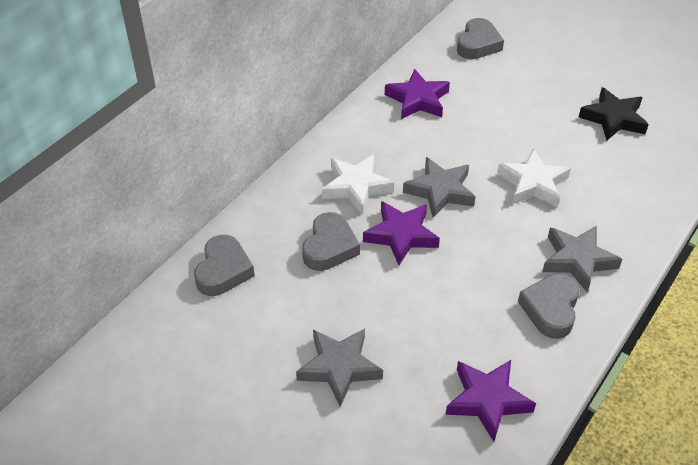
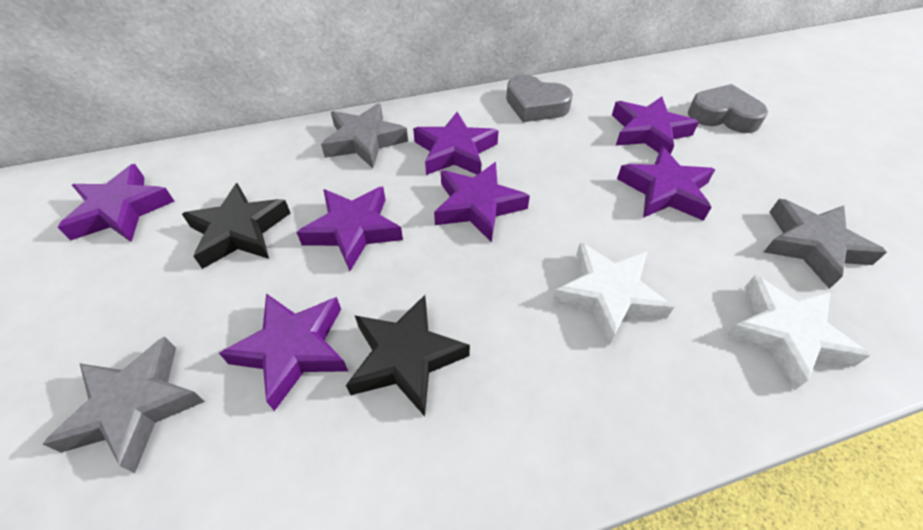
black star: [579,87,649,141] = 1 -> [182,183,290,269] [346,295,470,416] = 2
grey heart: [194,235,255,296] [302,212,360,271] [457,18,504,59] [518,274,580,339] = 4 -> [506,75,573,122] [688,84,768,133] = 2
purple star: [363,201,440,265] [385,69,450,119] [445,360,536,442] = 3 -> [58,164,175,242] [219,293,348,411] [296,186,403,271] [413,112,499,175] [434,162,530,243] [612,96,699,154] [617,146,715,221] = 7

